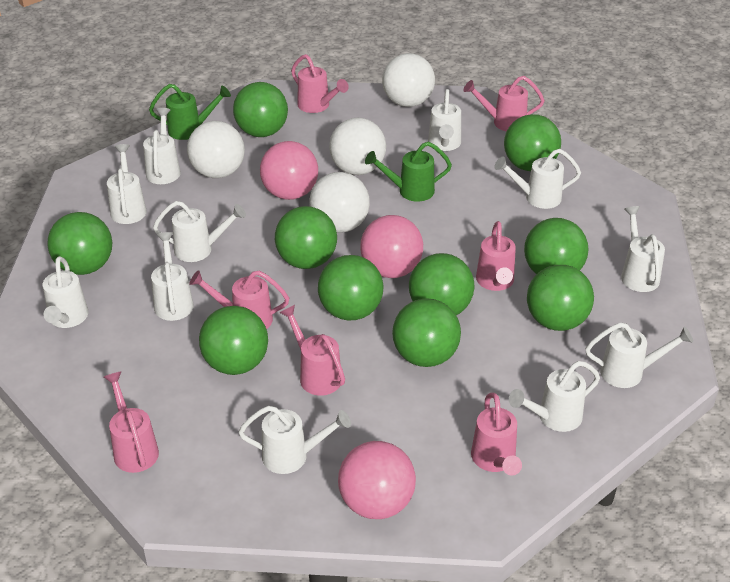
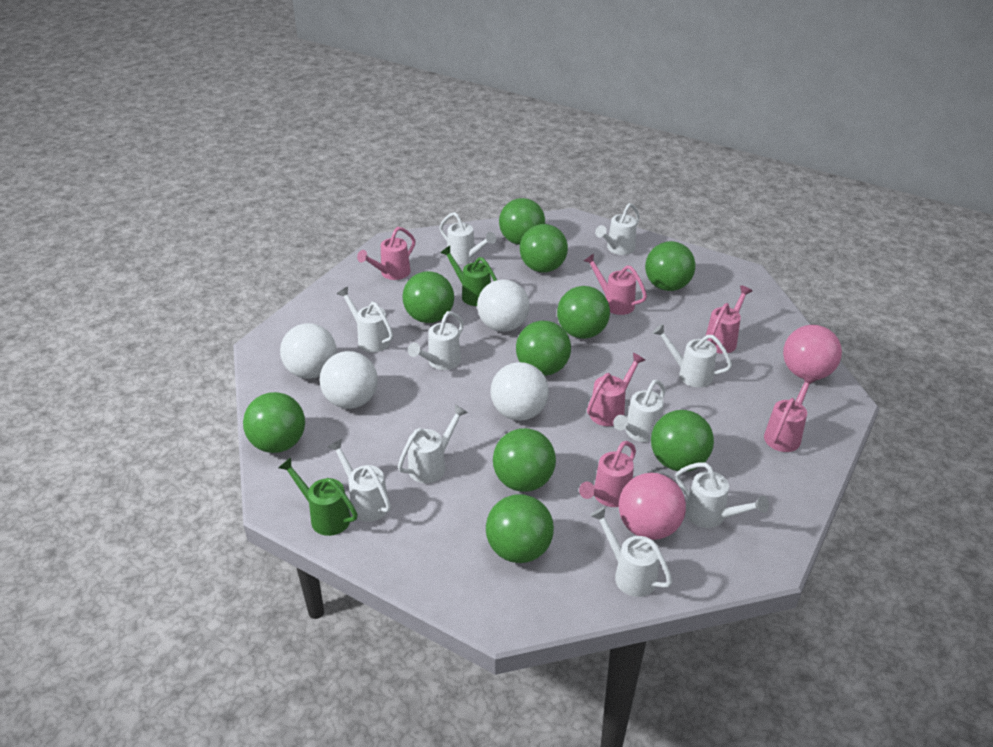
pink ball: [260,141,318,200] [338,441,416,519] [360,215,423,278] = 3 -> [619,473,686,540] [783,325,842,380] = 2
pink watering can: [104,371,159,473] [189,270,289,329] [279,305,345,396] [291,54,349,113] [463,76,545,132] [471,393,522,476] [476,221,516,291] = 7 -> [357,227,416,280] [579,441,636,507] [584,253,647,315] [587,353,645,426] [706,285,752,354] [764,374,817,452] = 6
white watering can: [43,256,88,328] [107,144,147,224] [143,108,181,184] [151,232,194,321] [153,201,246,262] [239,406,351,474] [428,89,461,151] [494,149,581,209] [509,361,600,432] [585,322,693,388] [621,206,665,292] = 11 -> [328,439,391,522] [337,287,393,352] [398,405,468,483] [408,311,464,370] [439,212,496,264] [590,507,672,597] [595,203,640,255] [613,380,665,442] [653,324,732,387] [675,463,769,528] = 10

